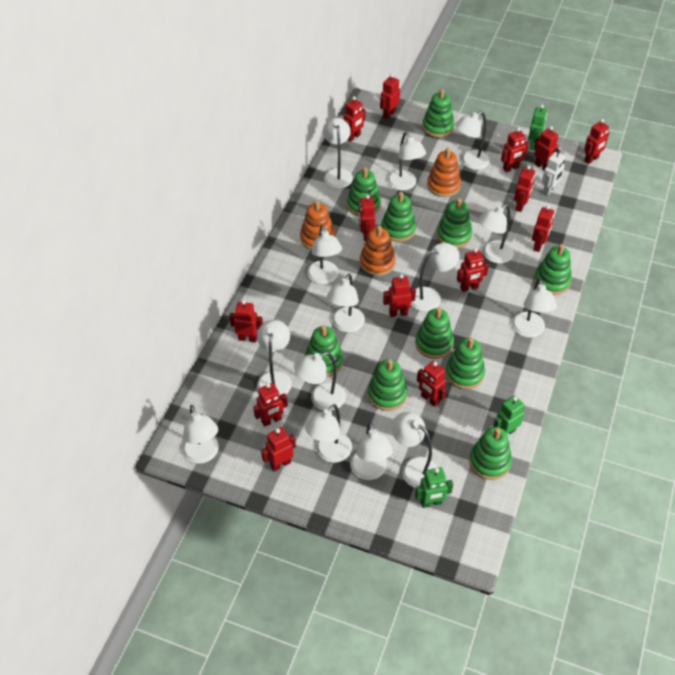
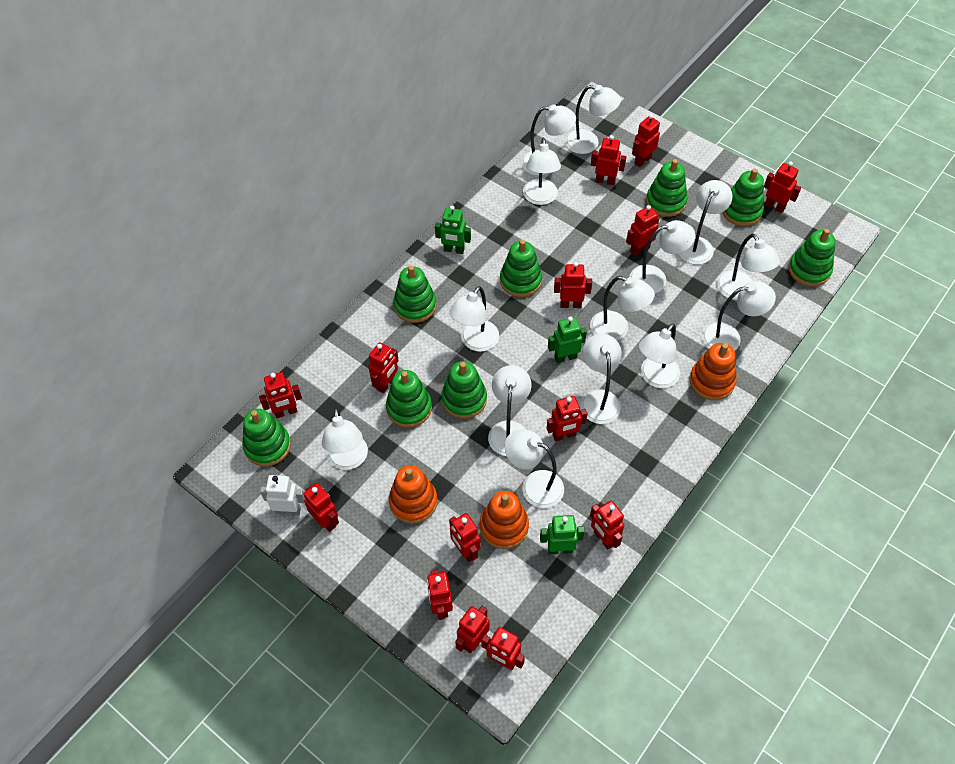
green stacking toy: [305,325,343,377] [347,167,381,216] [368,359,408,411] [381,192,416,242] [415,307,454,359] [422,89,454,137] [437,198,472,248] [445,338,485,389] [469,427,512,480] [534,244,572,295] = 10 -> [242,409,291,467] [386,370,432,428] [393,265,436,323] [441,361,487,419] [500,240,542,297] [646,159,687,217] [722,168,764,226] [788,229,835,287] = 8

